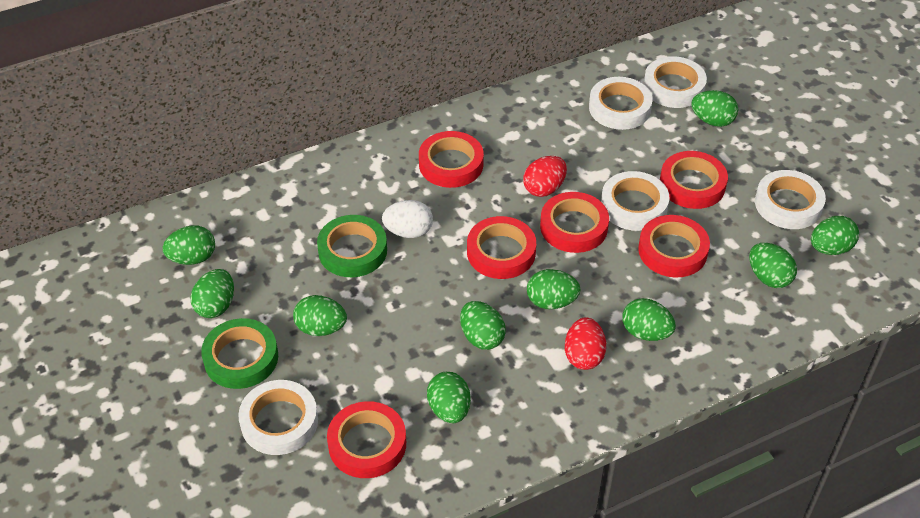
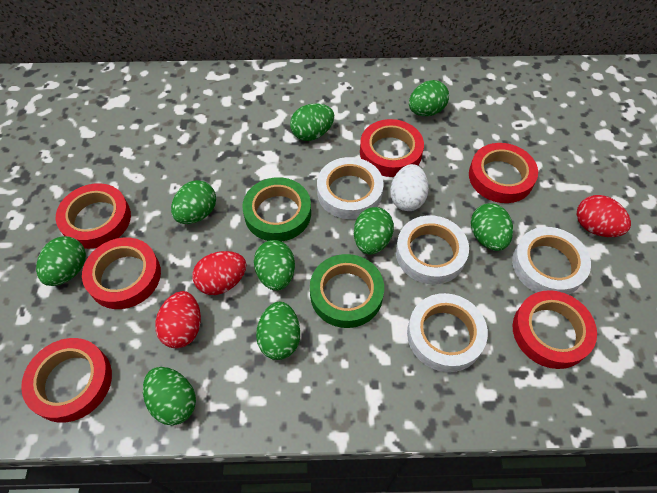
green egg: [163,225,215,265] [191,269,234,318] [293,295,347,336] [427,372,471,423] [460,301,506,350] [527,269,581,309] [622,298,676,341] [691,90,738,127] [749,243,797,288] [811,216,859,255] = 10 -> [36,236,86,286] [143,367,196,425] [171,180,216,224] [254,240,295,291] [256,302,300,360] [290,104,334,141] [354,207,394,255] [409,80,449,116] [471,203,513,251] = 9
red egg: [523,156,567,197] [565,318,606,370] = 2 -> [155,291,201,348] [192,251,246,295] [577,195,631,237] = 3
white tape: [238,380,318,455] [589,77,652,130] [601,171,670,231] [644,56,707,108] [755,170,826,229] = 5 -> [317,157,384,219] [396,215,469,285] [407,293,488,372] [512,227,591,295] = 4

